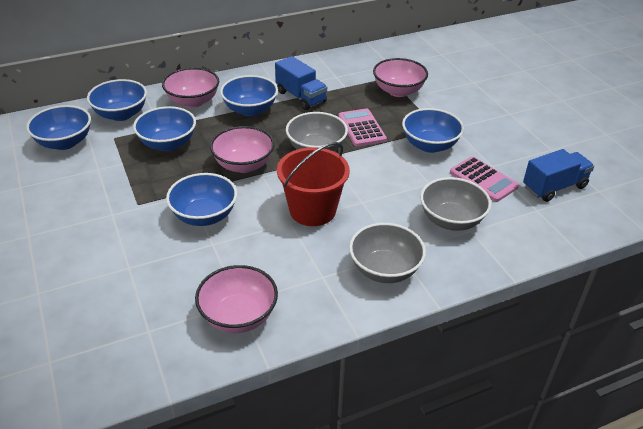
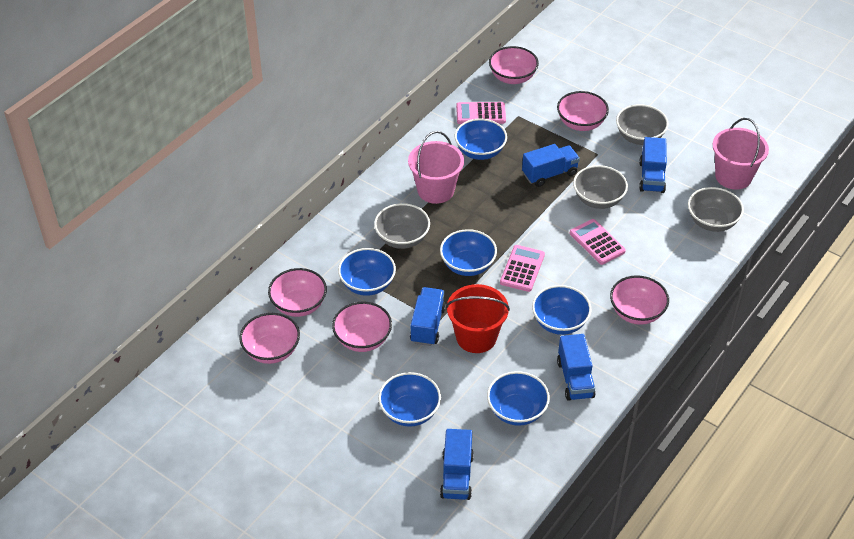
blue truck: [275,56,327,110] [523,149,594,202] = 2 -> [410,287,446,346] [440,429,474,500] [522,144,580,187] [557,334,596,401] [639,137,667,193] = 5
grey bowl: [286,112,348,151] [349,223,426,283] [420,177,491,231] = 3 -> [374,203,430,249] [573,165,628,209] [616,104,669,145] [688,187,744,232] = 4
pink bowl: [162,67,219,108] [195,265,278,333] [210,126,274,173] [373,58,428,97] = 4 -> [240,313,300,364] [268,268,327,317] [332,302,392,352] [489,46,539,84] [557,91,609,131] [610,275,669,325] = 6
pink bucket: none = 0 -> [408,131,464,204] [712,118,769,190] = 2
pink calculator: [338,109,387,147] [450,156,519,202] = 2 -> [456,102,506,124] [500,245,545,292] [570,219,626,265] = 3

